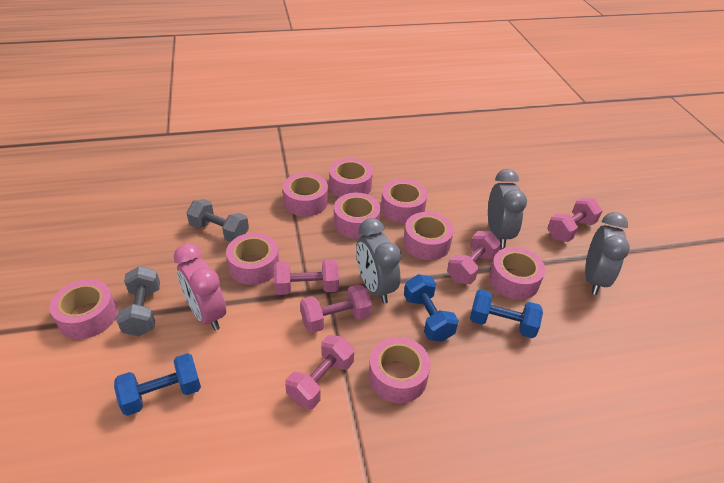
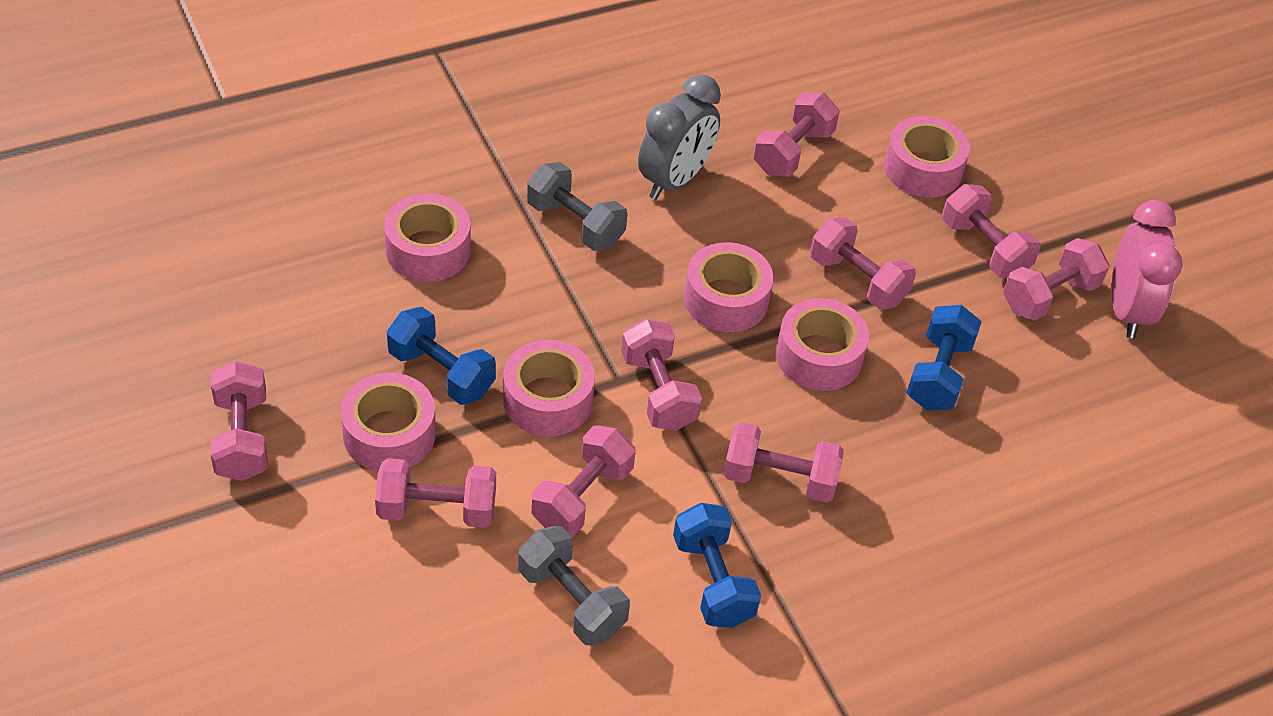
grey clock: [356,218,401,304] [488,169,527,248] [585,212,630,295] = 3 -> [638,74,721,200] = 1
pink dumbbell: [274,259,339,295] [285,335,354,409] [300,284,372,333] [447,231,501,284] [547,198,603,242] = 5 -> [210,361,268,481] [375,458,496,528] [531,425,636,537] [621,319,702,431] [723,422,844,503] [753,92,840,177] [810,217,916,310] [942,184,1040,278] [1003,238,1110,321] = 9
pink tape: [50,279,117,339] [226,233,279,285] [283,173,328,216] [329,158,373,197] [334,193,381,239] [369,337,431,403] [381,179,427,223] [403,212,454,260] [489,247,545,300] = 9 -> [340,372,436,471] [384,193,471,282] [503,340,595,436] [684,242,773,332] [776,298,869,391] [884,116,970,198] = 6

